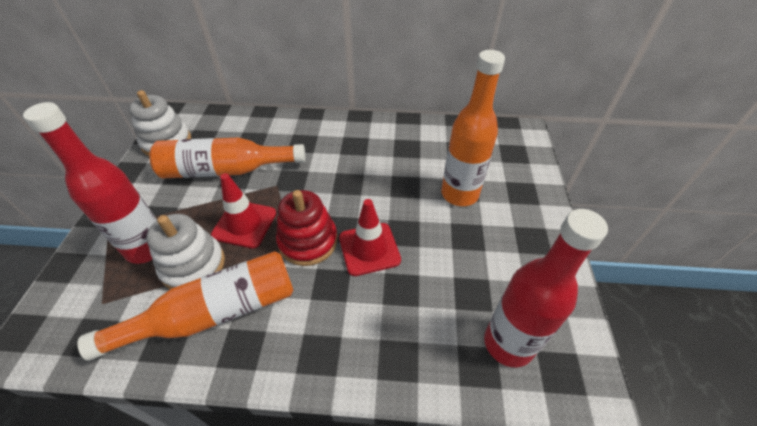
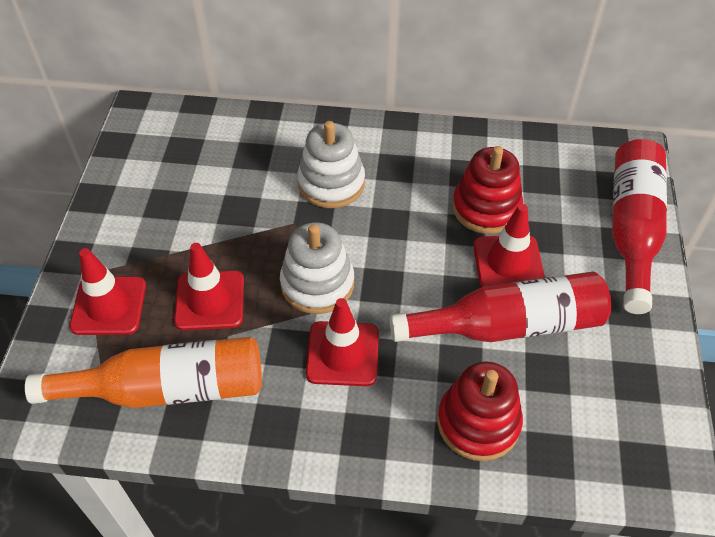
orange bottle: [77,251,293,361] [149,138,305,178] [441,50,505,206] = 3 -> [25,337,262,408] = 1
red stacking toy: [276,190,338,266] = 1 -> [437,361,523,461] [452,146,523,234] = 2
red traffic cone: [211,173,276,248] [339,199,401,276] = 2 -> [70,248,146,335] [174,243,244,330] [306,298,379,386] [473,204,545,287] = 4

